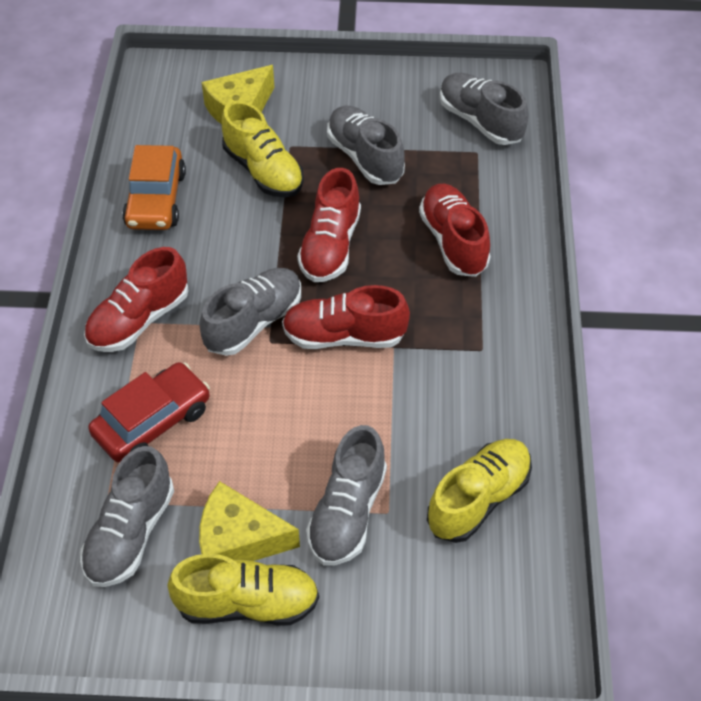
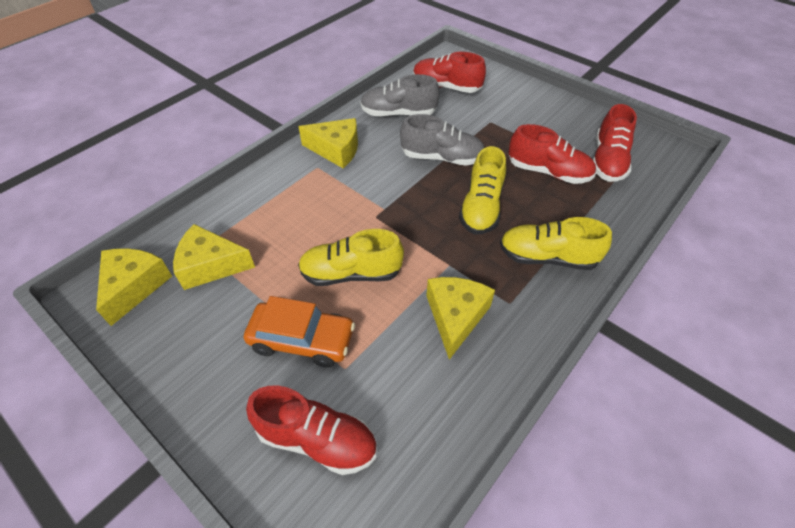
grey shoe: [80,446,174,587] [199,268,301,356] [306,425,387,565] [327,105,405,185] [440,73,529,145] = 5 -> [360,74,440,117] [400,114,484,166] = 2
red car: [88,362,210,462] = 1 -> none = 0
yellow cheese: [199,481,300,561] [202,65,274,124] = 2 -> [96,249,172,326] [173,224,255,290] [298,118,358,168] [426,277,495,360] = 4

